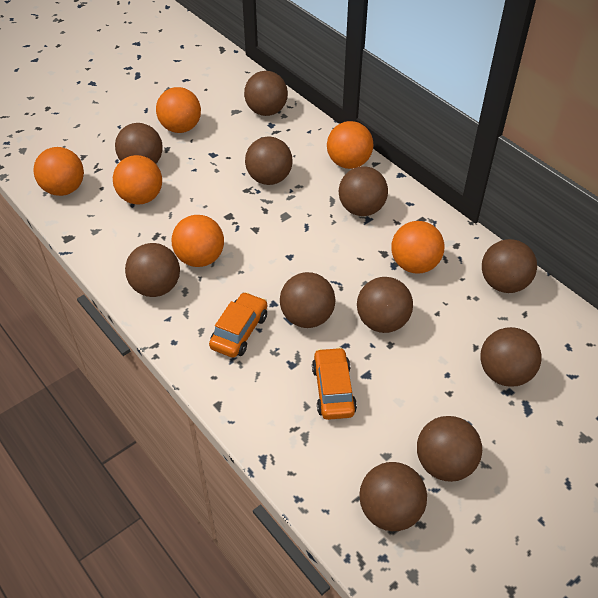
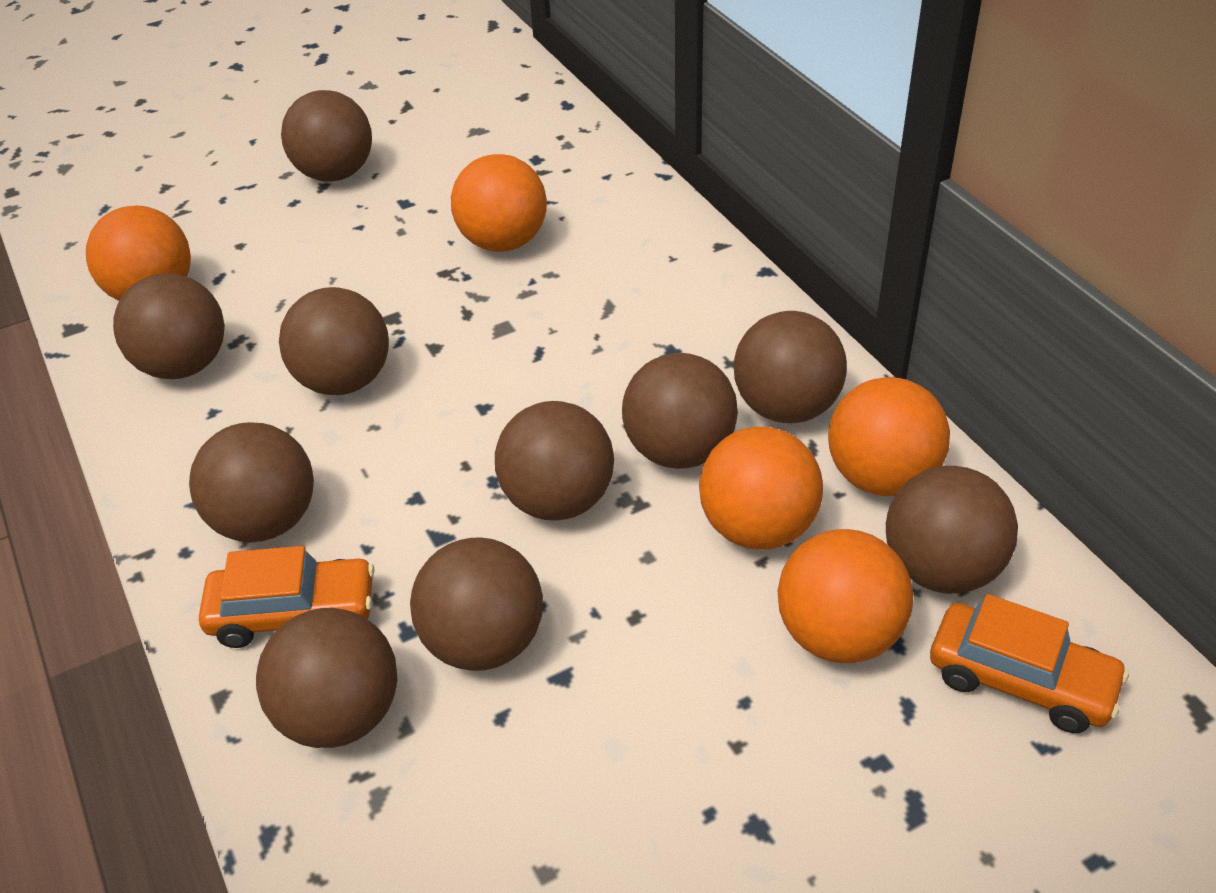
brown ball: [115,123,163,164] [125,243,180,297] [244,71,288,116] [245,137,293,185] [280,272,336,328] [339,166,388,216] [357,277,413,333] [359,462,427,531] [417,416,482,482] [480,327,542,387] [482,239,537,293] = 11 -> [113,273,225,379] [189,422,314,542] [256,608,398,748] [279,287,389,395] [281,90,372,182] [410,537,543,671] [495,401,614,521] [622,353,738,469] [734,311,847,423] [886,466,1018,594] = 10
orange ball: [33,147,84,196] [113,155,162,204] [156,87,201,133] [172,215,224,267] [327,121,373,169] [391,221,444,274] = 6 -> [86,206,191,301] [451,154,547,252] [699,427,823,550] [777,529,913,663] [828,377,950,496] = 5

